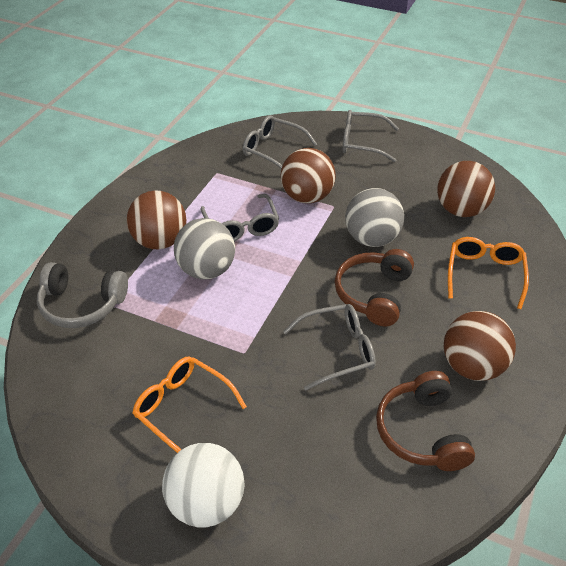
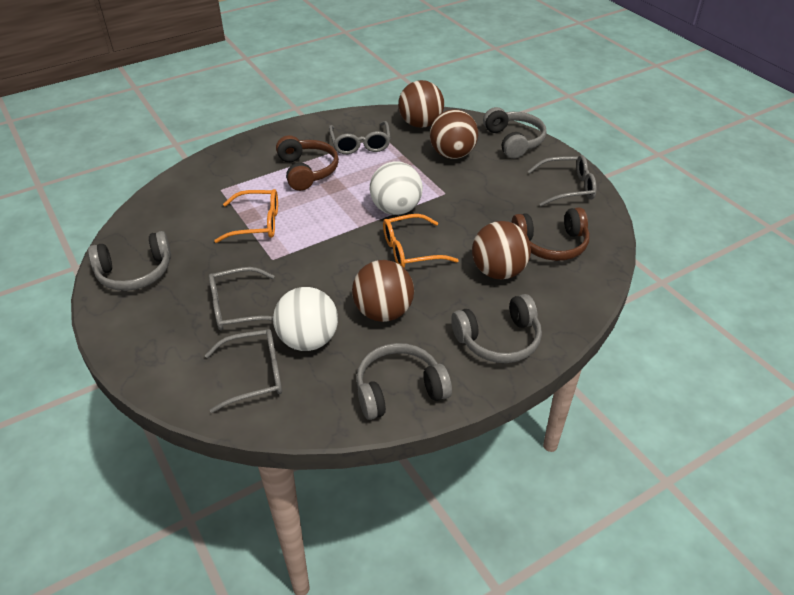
grey ball: [174,218,235,279] [345,188,404,247] = 2 -> none = 0
grey headphones: [37,262,128,328] = 1 -> [88,231,171,291] [356,343,452,420] [451,294,542,363] [483,107,546,159] = 4
white ball: [162,443,244,527] = 1 -> [273,287,338,351] [370,161,423,215] = 2

